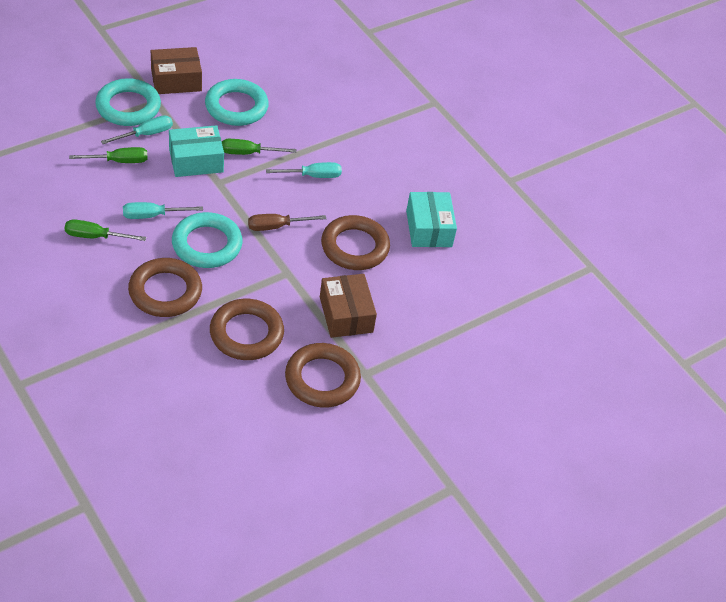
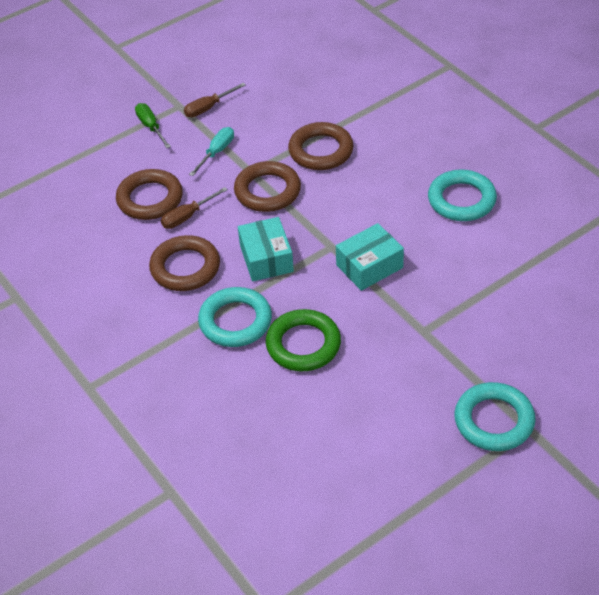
brown box: [151,47,202,94] [320,274,377,338] = 2 -> none = 0
brown screwdriver: [248,214,327,231] = 1 -> [161,187,228,229] [184,83,246,117] = 2
green ring: none = 0 -> [266,309,341,371] = 1
green screwdriver: [65,219,146,241] [69,147,148,163] [222,139,296,155] = 3 -> [135,103,171,148] = 1
turquoise screwdriver: [101,115,173,144] [123,202,203,219] [266,162,342,178] = 3 -> [189,127,234,176] = 1

